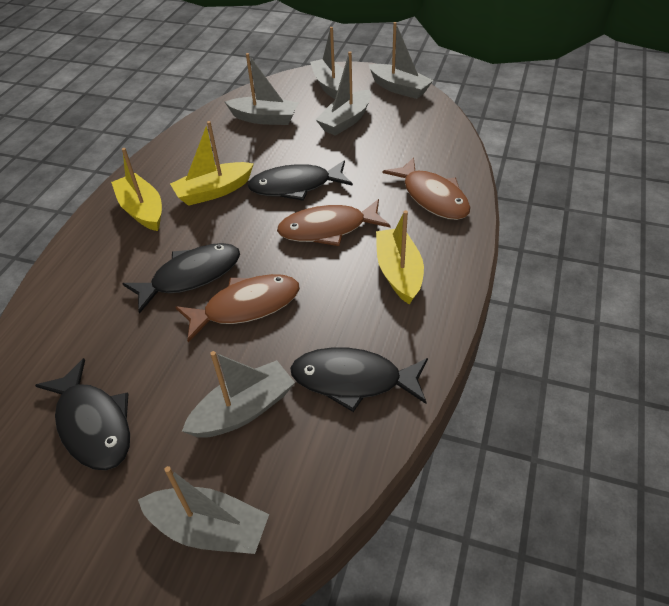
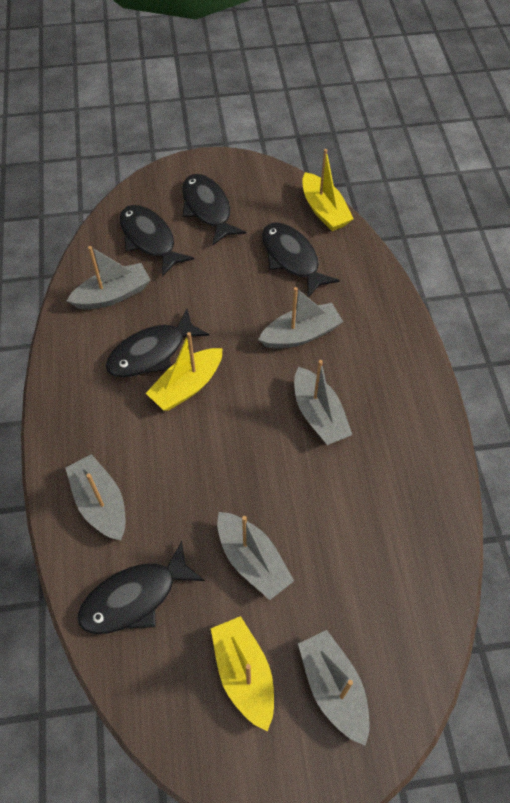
black fish: [35,358,130,470] [122,243,240,314] [248,160,353,201] [290,347,428,412] = 4 -> [77,541,205,634] [106,309,209,377] [120,205,194,277] [182,174,246,246] [262,222,340,297] = 5
brown fish: [175,274,300,342] [277,199,390,246] [383,157,471,220] = 3 -> none = 0

